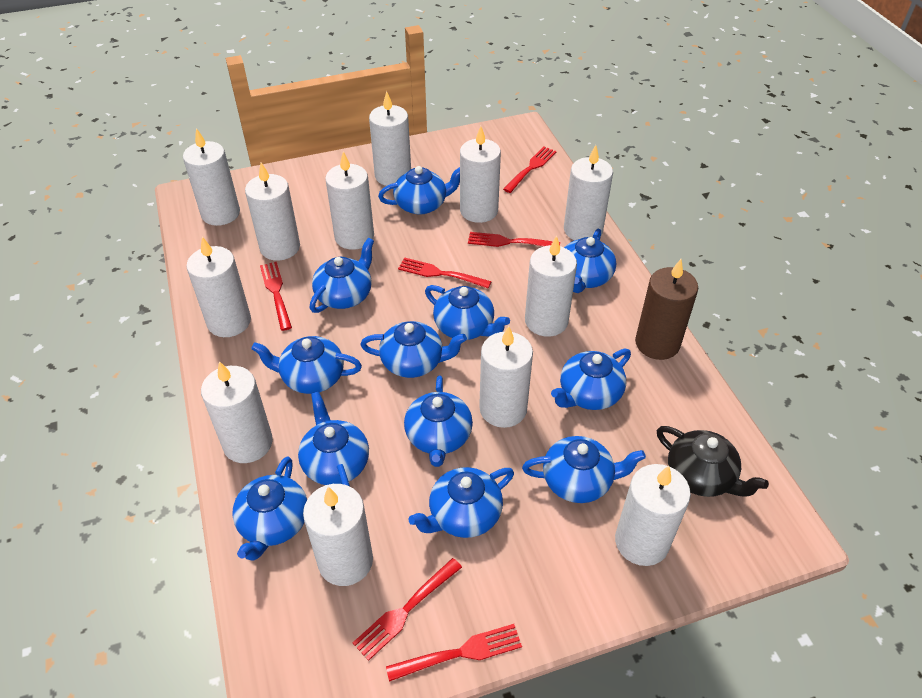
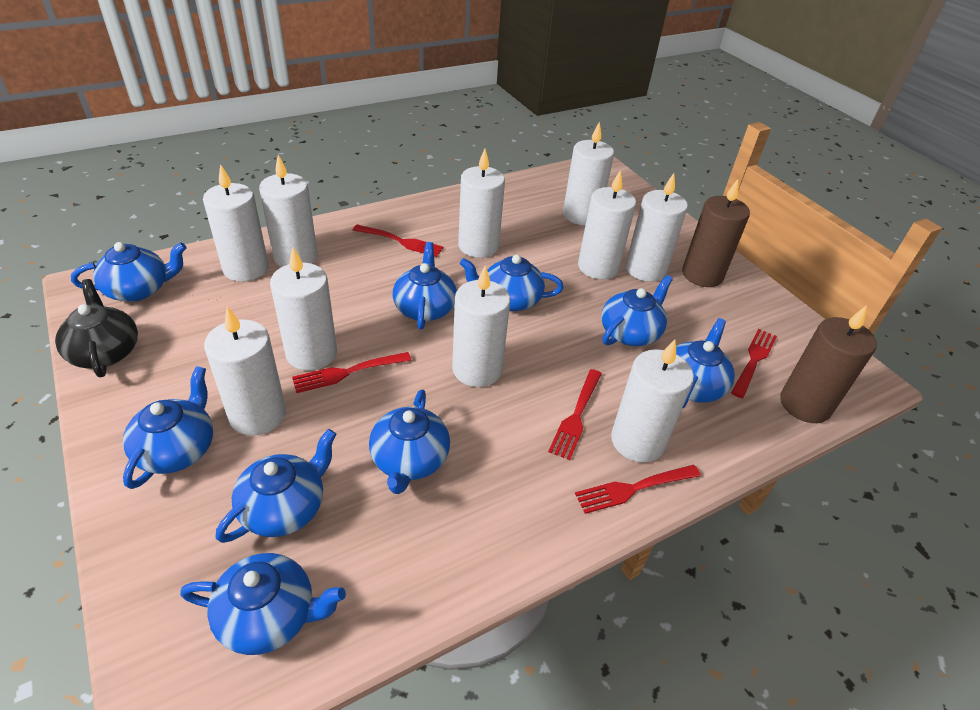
blue teapot: [232,456,307,561] [251,336,362,394] [298,392,369,487] [310,238,374,313] [360,321,467,378] [378,166,460,215] [404,376,473,467] [408,467,514,538] [425,285,510,340] [522,436,646,503] [551,349,631,410] [564,229,616,293] = 12 -> [71,242,187,302] [123,366,213,489] [180,553,346,655] [216,429,337,543] [369,389,450,494] [393,242,457,330] [460,255,564,311] [601,275,673,346] [676,318,735,408] = 9
brown candle: [635,259,698,360] = 1 -> [682,179,750,287] [780,305,877,423] = 2
red fork: [260,262,292,331] [353,558,462,661] [386,624,522,682] [398,257,492,289] [468,232,560,247] [503,147,557,193] = 6 -> [292,352,411,393] [353,225,443,257] [548,369,602,460] [575,465,701,514] [731,329,777,398] = 5
white candle: [183,128,240,226] [186,237,251,337] [201,361,273,463] [245,162,300,261] [303,484,373,586] [325,151,374,250] [369,91,411,186] [460,126,501,223] [479,326,533,428] [525,235,577,337] [564,145,613,241] [615,464,691,566] = 12 -> [203,164,269,282] [204,306,286,436] [259,155,318,267] [270,247,337,371] [452,265,510,387] [458,149,505,258] [563,121,614,225] [578,170,636,279] [611,339,694,462] [626,173,688,282] = 10

